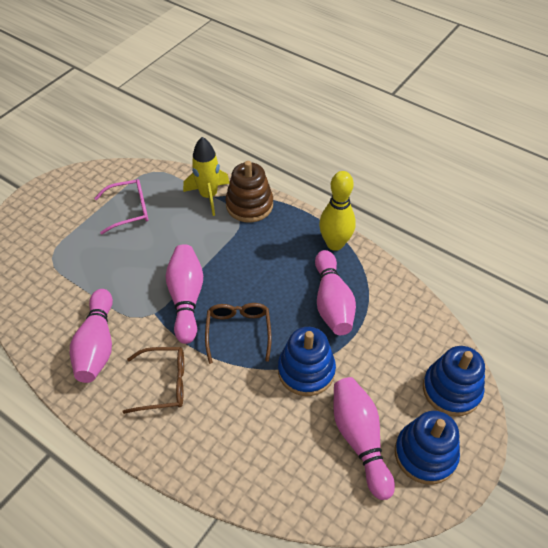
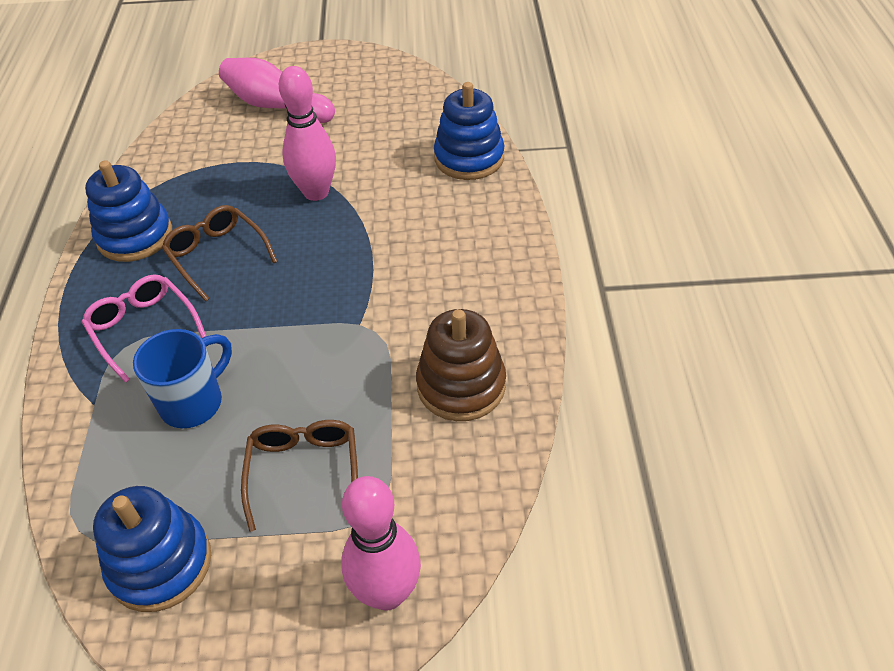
blue mug: none = 0 -> [133,329,232,428] = 1
pink bowling pin: [70,289,113,383] [166,244,203,344] [315,250,356,335] [333,377,395,500] = 4 -> [219,58,335,123] [279,66,336,201] [341,476,421,611] = 3
yellow bowling pin: [319,171,356,251] = 1 -> none = 0
yellow rocket: [183,137,229,216] = 1 -> none = 0

